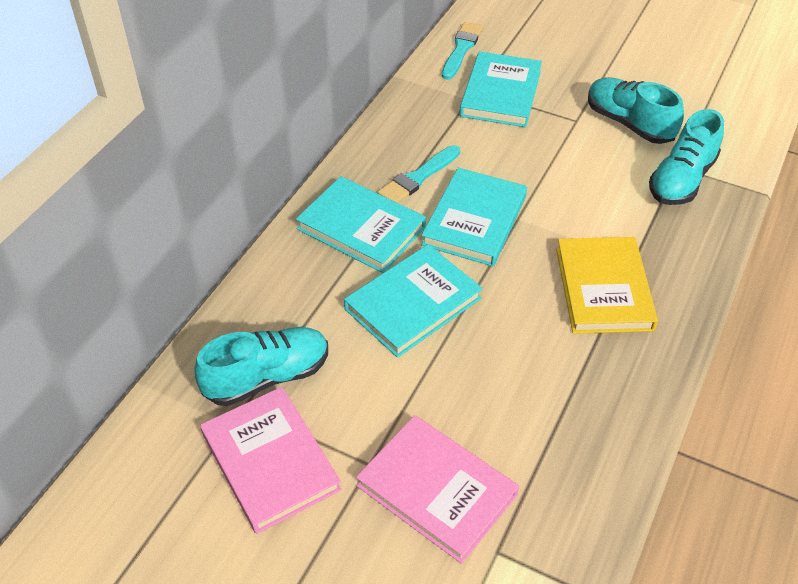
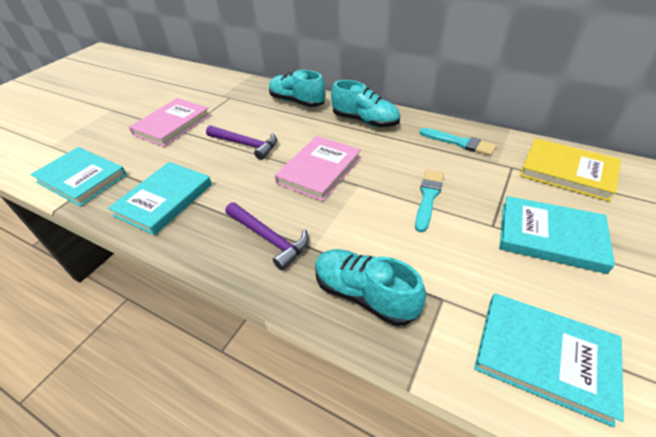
purple hammer: none = 0 -> [206,125,277,160] [226,202,309,271] = 2

